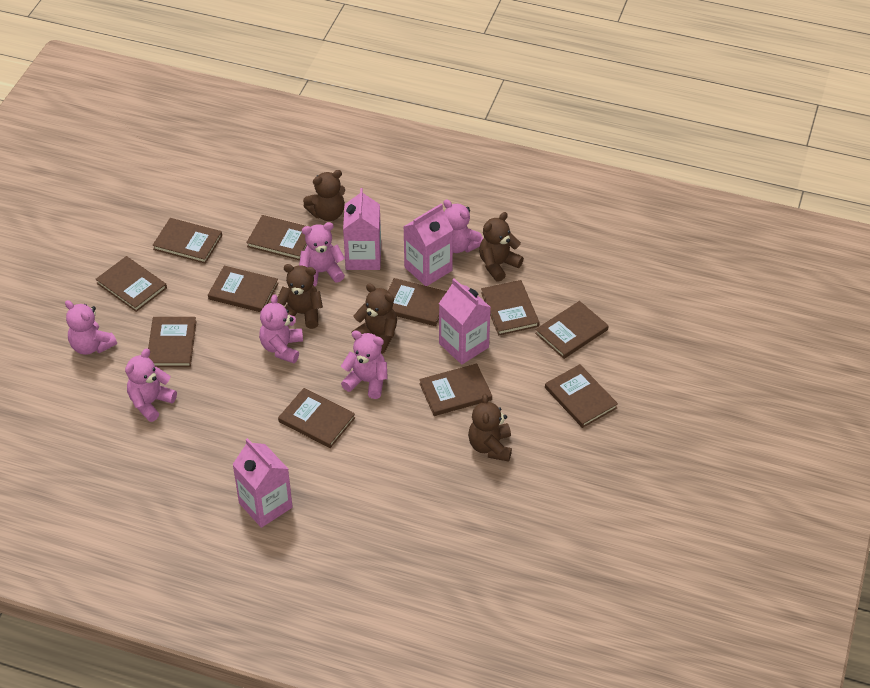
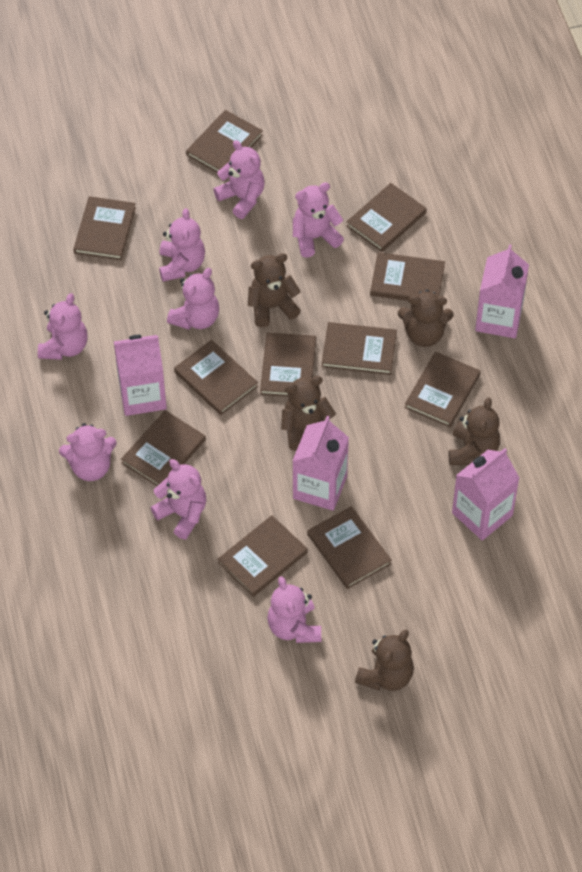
pink teddy bear: [65,300,117,355] [125,348,177,422] [259,294,303,363] [299,222,345,286] [341,330,388,399] [443,199,483,253] = 6 -> [38,293,88,360] [59,423,117,481] [151,459,206,539] [159,208,205,282] [167,268,219,330] [213,140,264,219] [267,576,321,643] [293,182,344,258] = 8

